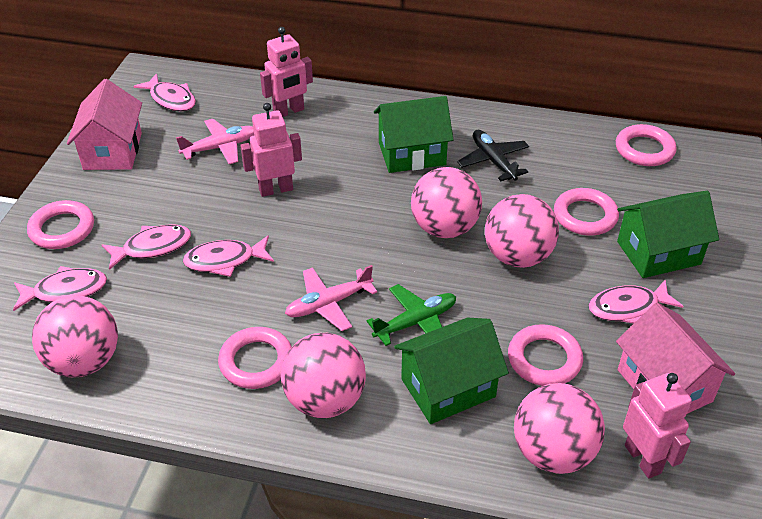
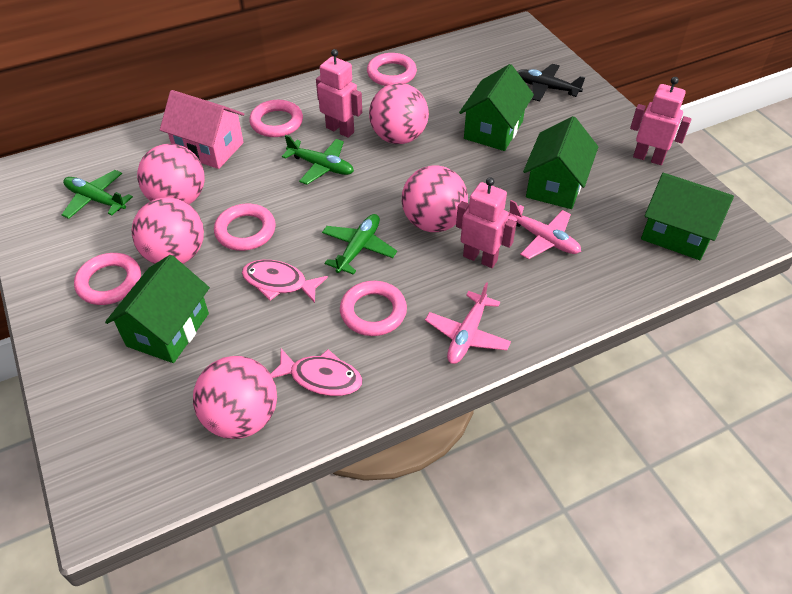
green house: [374,96,453,173] [394,318,509,424] [617,191,719,278] = 3 -> [105,255,210,363] [459,64,534,151] [523,116,598,209] [641,173,734,260] = 4
green plane: [367,284,456,346] = 1 -> [62,170,133,219] [282,135,354,185] [322,214,397,275] = 3
pink fish: [13,266,107,311] [102,224,191,270] [133,73,196,111] [183,236,274,277] [588,280,683,324] = 5 -> [242,260,328,303] [271,349,362,396] = 2
pink house: [67,79,142,170] [616,303,735,414] = 2 -> [160,90,244,169] = 1

